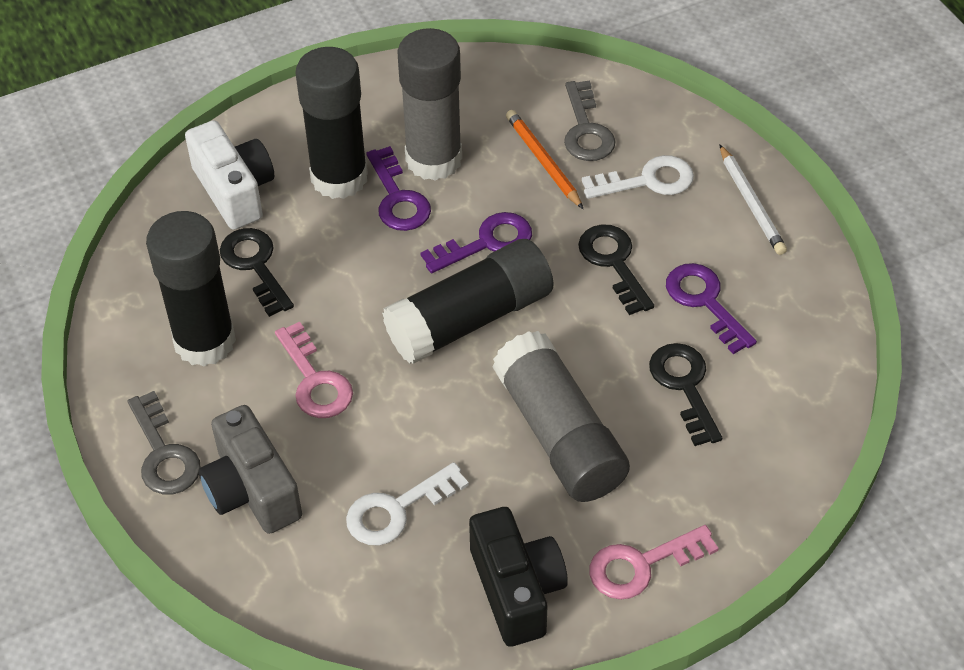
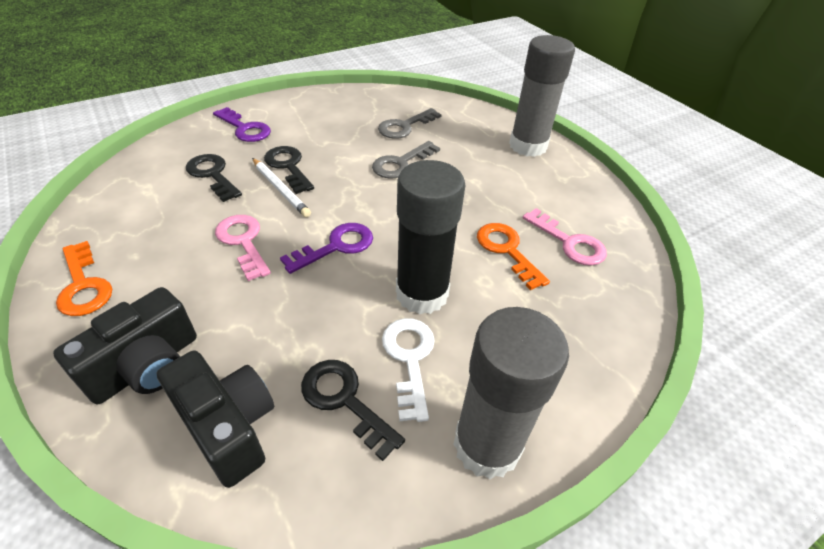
black camera: [469,507,568,647] = 1 -> [53,287,197,404] [157,351,274,488] = 2
black glue stick: [146,211,236,367] [295,47,368,199] [382,239,554,364] = 3 -> [396,160,465,314] = 1
grey camera: [199,405,302,534] = 1 -> none = 0
orange key: none = 0 -> [56,241,112,316] [477,223,550,290] = 2
orange pencil: [506,110,583,209] = 1 -> none = 0
purple key: [366,146,431,231] [421,212,532,273] [666,263,757,354] = 3 -> [213,107,271,142] [280,223,373,274] = 2
white camera: [185,120,274,230] = 1 -> none = 0
white key: [346,462,469,545] [582,155,694,199] = 2 -> [382,318,435,422] = 1

